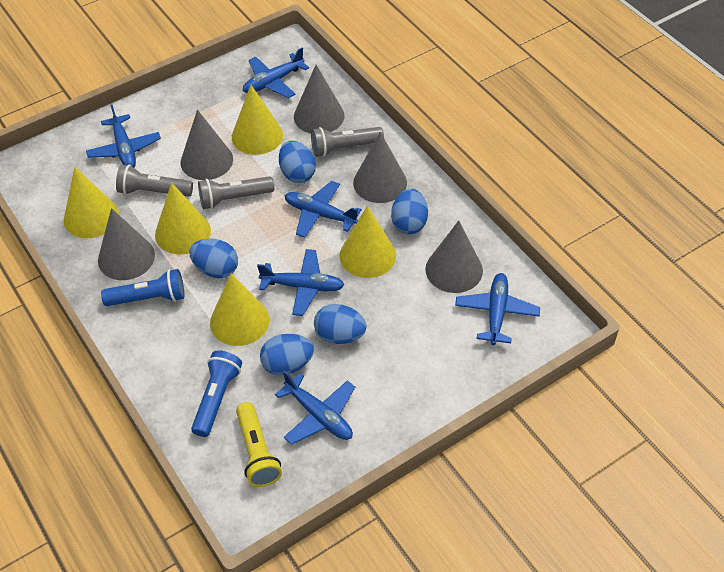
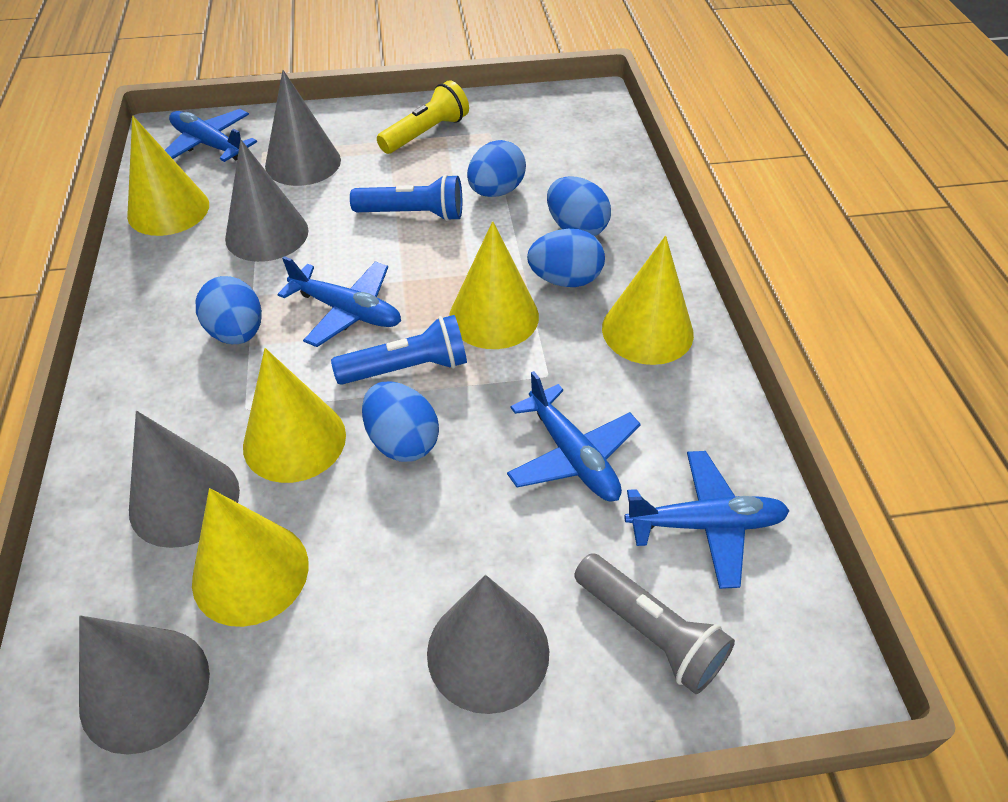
blue plane: [86,105,161,168] [243,48,309,98] [257,249,344,316] [275,370,355,445] [285,181,362,238] [455,273,540,345] = 6 -> [165,109,257,162] [277,256,401,347] [507,371,641,501] [625,451,790,589] = 4
grey flashlight: [116,165,193,197] [198,176,274,209] [311,127,384,157] = 3 -> [574,553,735,694] = 1

